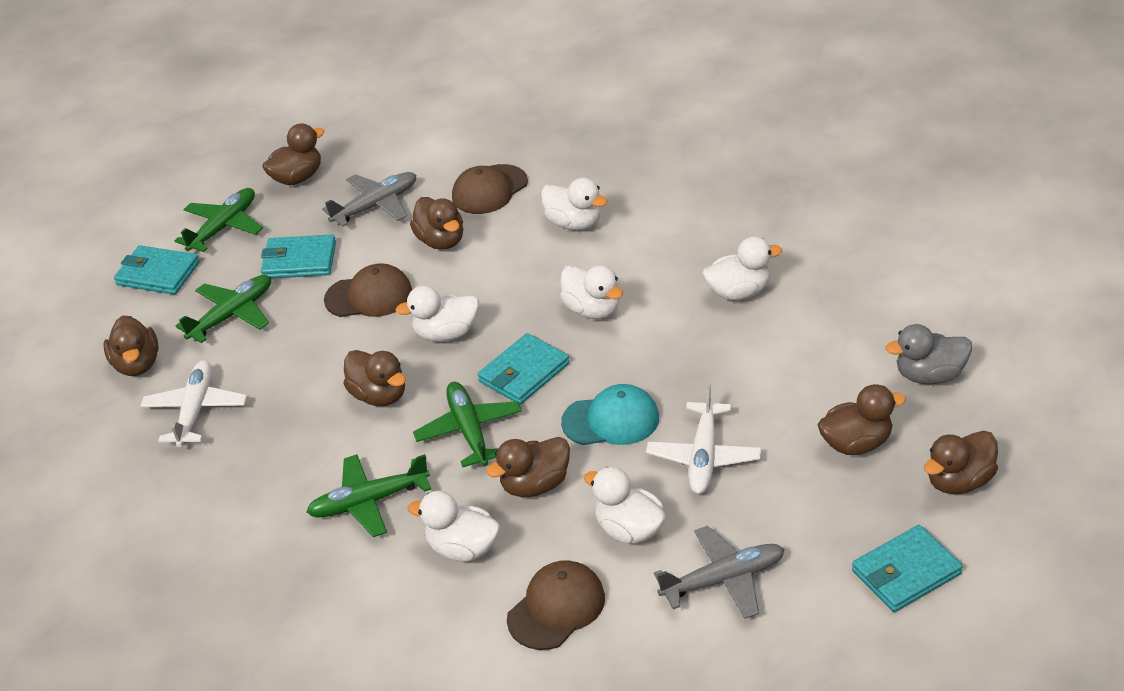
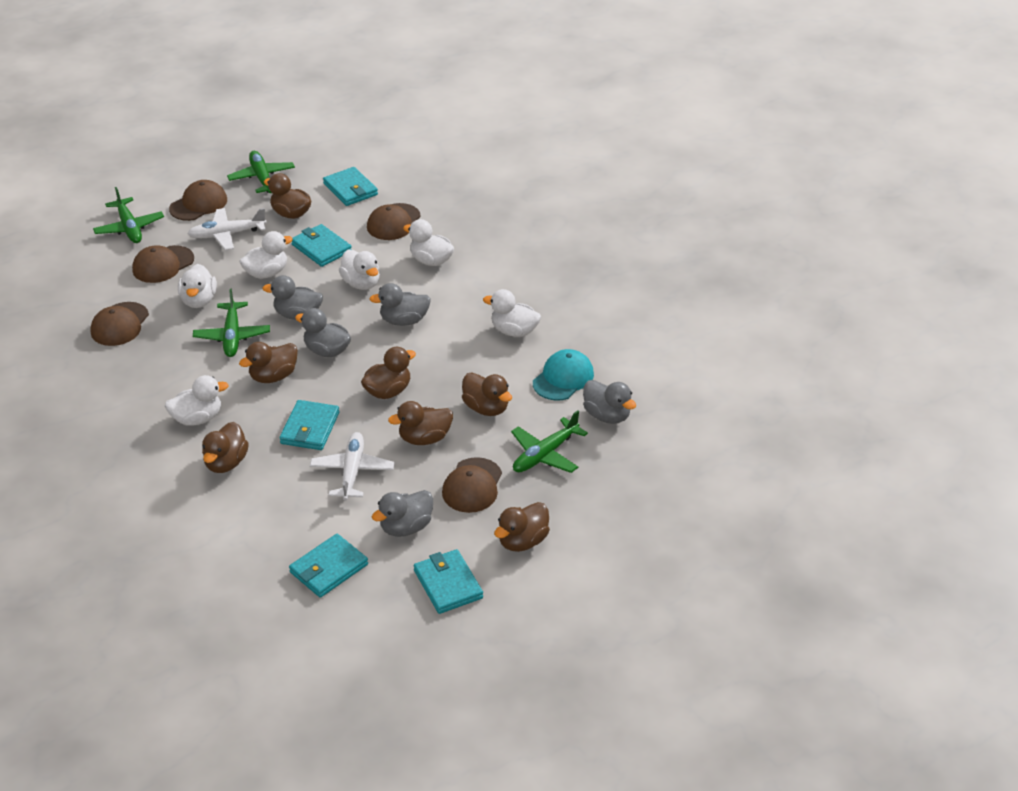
brown cap: [324,263,412,317] [452,164,528,214] [507,560,605,650] = 3 -> [90,302,149,346] [132,245,194,283] [169,180,227,221] [367,203,421,240] [442,457,502,513] = 5
grey duck: [885,324,972,384] = 1 -> [262,275,323,320] [295,308,351,357] [369,283,431,326] [372,490,433,537] [583,380,636,424] = 5
grey plane: [322,172,416,227] [654,526,785,619] = 2 -> none = 0
turquoise wallet: [114,245,199,295] [261,234,336,278] [478,333,569,404] [852,525,963,612] = 4 -> [280,400,339,450] [289,534,368,598] [292,224,352,267] [323,167,378,206] [414,549,483,614] = 5

